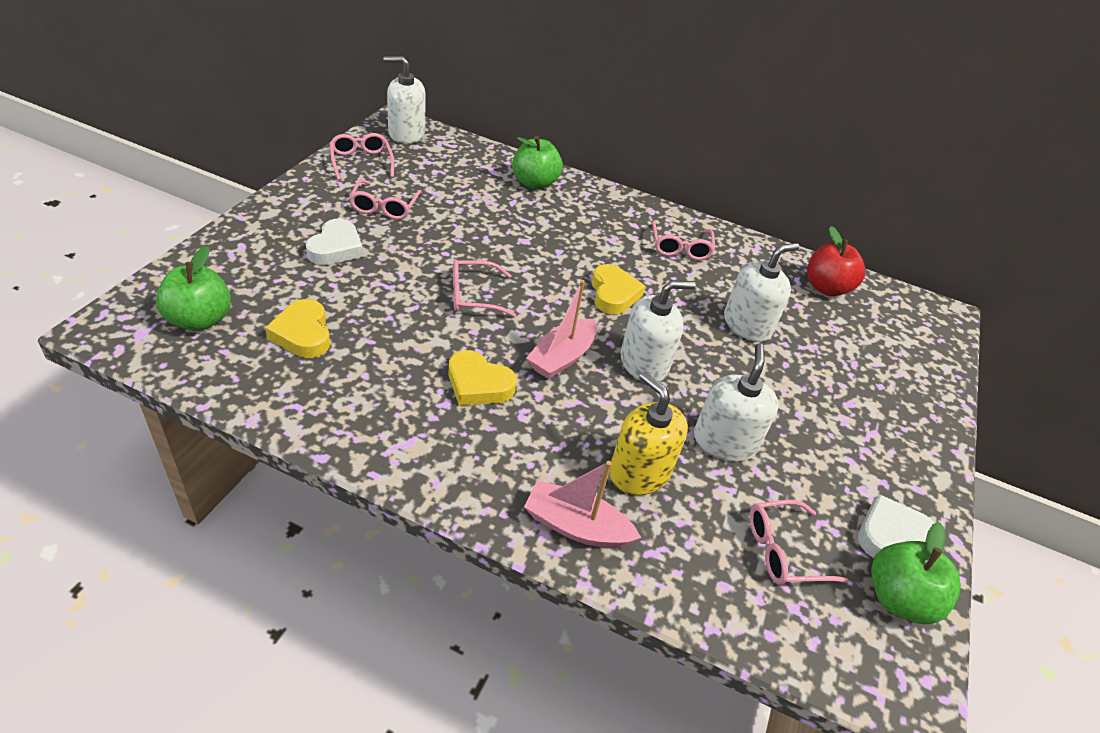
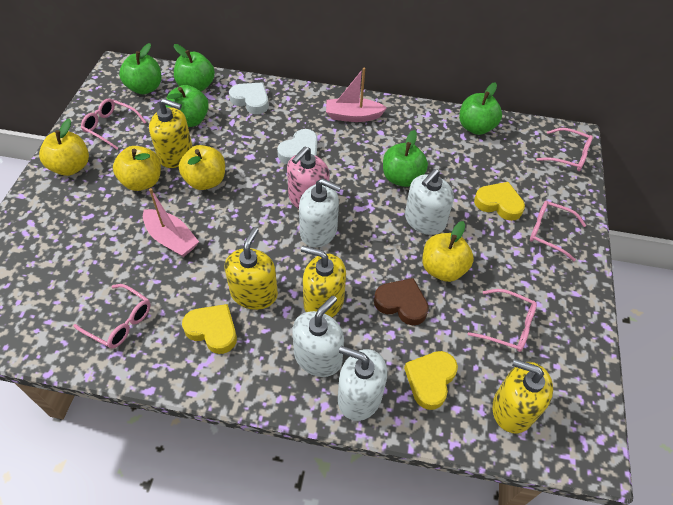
brown heart: none = 0 -> [374,278,429,325] = 1
green apple: [156,246,231,331] [512,136,563,189] [871,522,961,624] = 3 -> [119,43,161,94] [165,85,209,127] [174,44,215,91] [383,130,428,187] [459,82,502,135] = 5
pink soap dispenser: none = 0 -> [287,146,330,209] = 1
red apple: [807,226,865,296] = 1 -> none = 0
yellow apple: none = 0 -> [39,118,89,176] [113,146,161,191] [179,145,225,190] [422,221,474,282] = 4
yellow soap dispenser: [609,372,688,495] = 1 -> [149,98,193,168] [225,227,278,310] [301,246,346,317] [492,359,553,433] = 4

